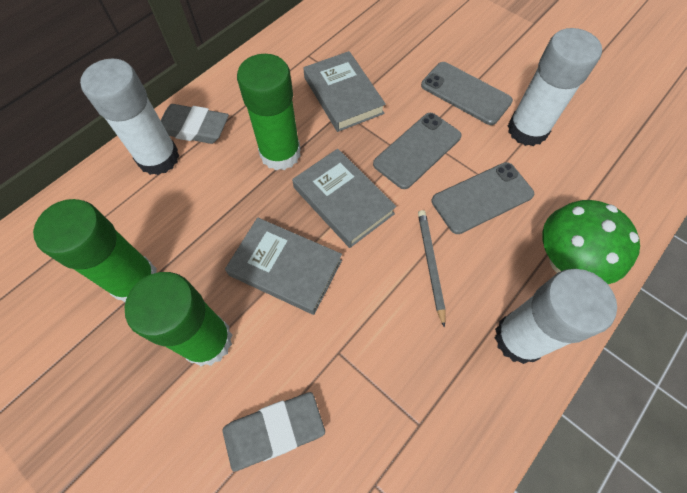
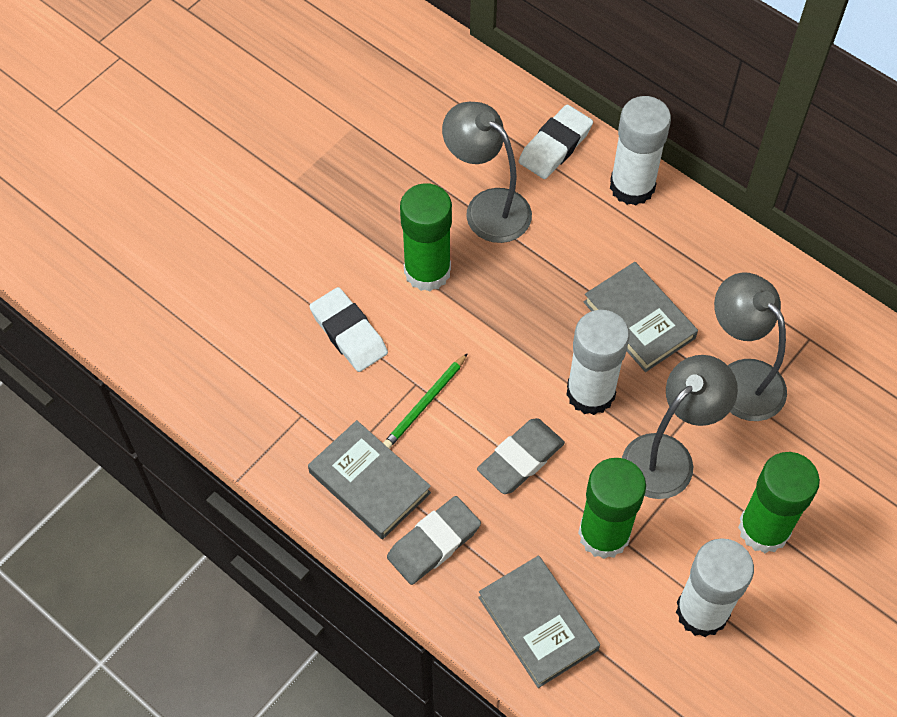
green mushroom: [542,200,640,284] = 1 -> none = 0
green pencil: none = 0 -> [383,353,468,449] = 1
grey lamp: none = 0 -> [442,102,532,243] [622,355,738,499] [714,272,787,421] = 3
grey pencil: [418,210,446,328] = 1 -> none = 0
grey phone: [373,113,462,189] [421,62,513,125] [432,162,534,234] = 3 -> none = 0
white eraser: none = 0 -> [309,287,388,372] [519,105,593,179] = 2

